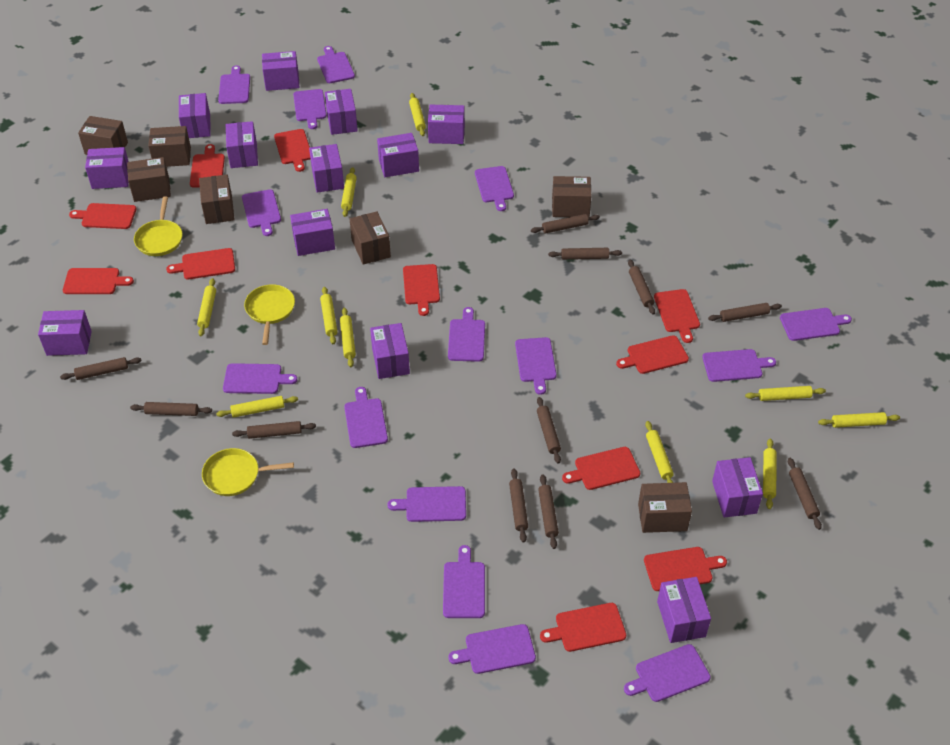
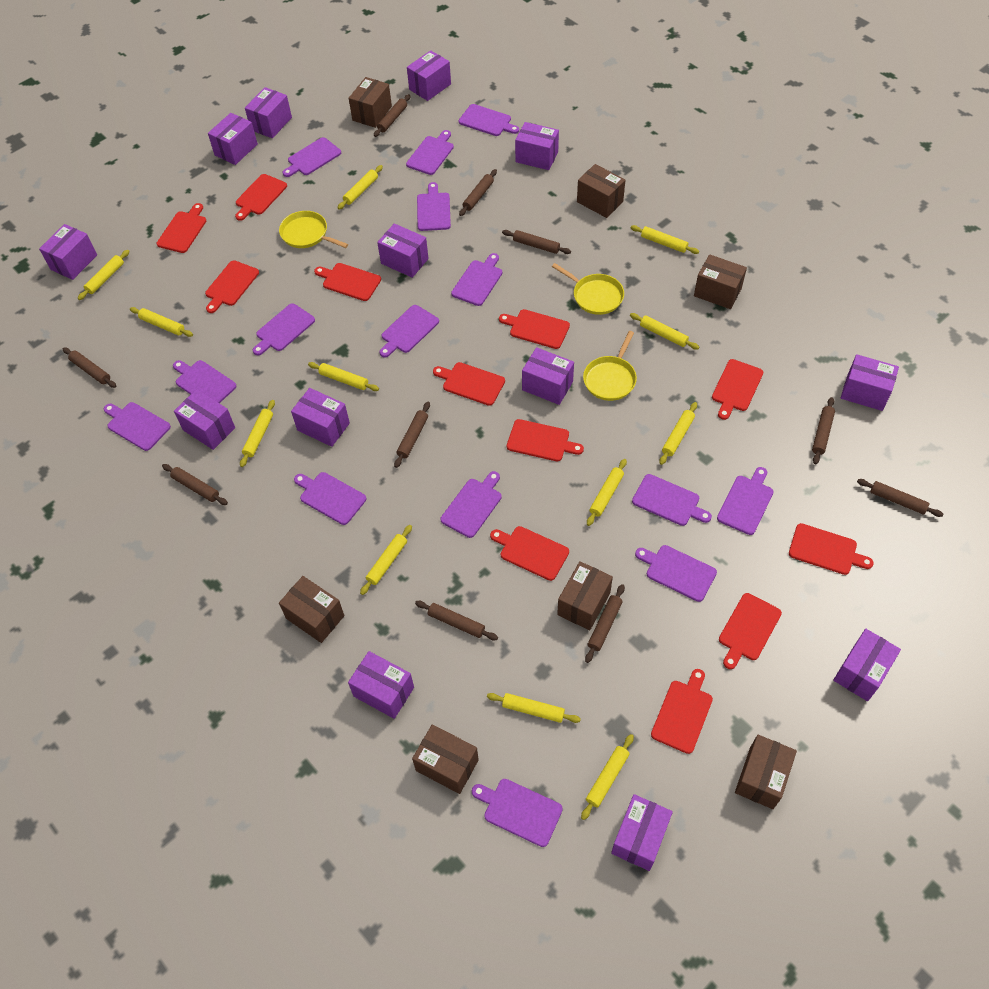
brown rolling pin: [60,357,142,380] [130,402,212,416] [232,421,316,439] [509,469,528,543] [531,214,600,234] [537,397,561,464] [538,474,559,549] [548,248,622,260] [628,260,655,315] [708,303,782,322] [788,458,822,530] = 11 -> [63,347,116,388] [162,464,228,505] [374,94,411,137] [394,402,430,468] [415,601,498,640] [459,169,497,216] [502,230,571,254] [585,584,625,663] [812,397,835,464] [857,479,943,517] = 10
red cutting board: [63,268,134,294] [69,203,137,229] [166,248,235,279] [190,144,225,188] [274,129,310,172] [403,264,440,316] [540,603,626,652] [562,447,640,490] [616,335,689,374] [644,547,727,591] [654,289,700,343] = 11 -> [157,203,206,253] [205,260,259,313] [235,174,287,221] [314,263,381,301] [433,362,505,406] [490,526,569,581] [499,309,570,349] [507,419,584,461] [651,669,713,754] [712,359,763,420] [719,593,782,669] [789,523,874,575] = 12
yellow rolling pin: [197,278,216,336] [216,396,298,417] [320,287,337,344] [340,308,356,367] [341,167,357,217] [409,93,426,136] [645,421,674,483] [745,386,826,401] [763,439,777,509] [818,412,900,428] = 10 -> [78,250,130,300] [130,307,193,337] [240,400,275,467] [308,362,379,391] [338,165,383,210] [360,525,412,595] [487,693,581,723] [581,734,634,820] [587,459,627,526] [630,313,699,350] [631,225,699,254] [659,402,697,465] = 12

